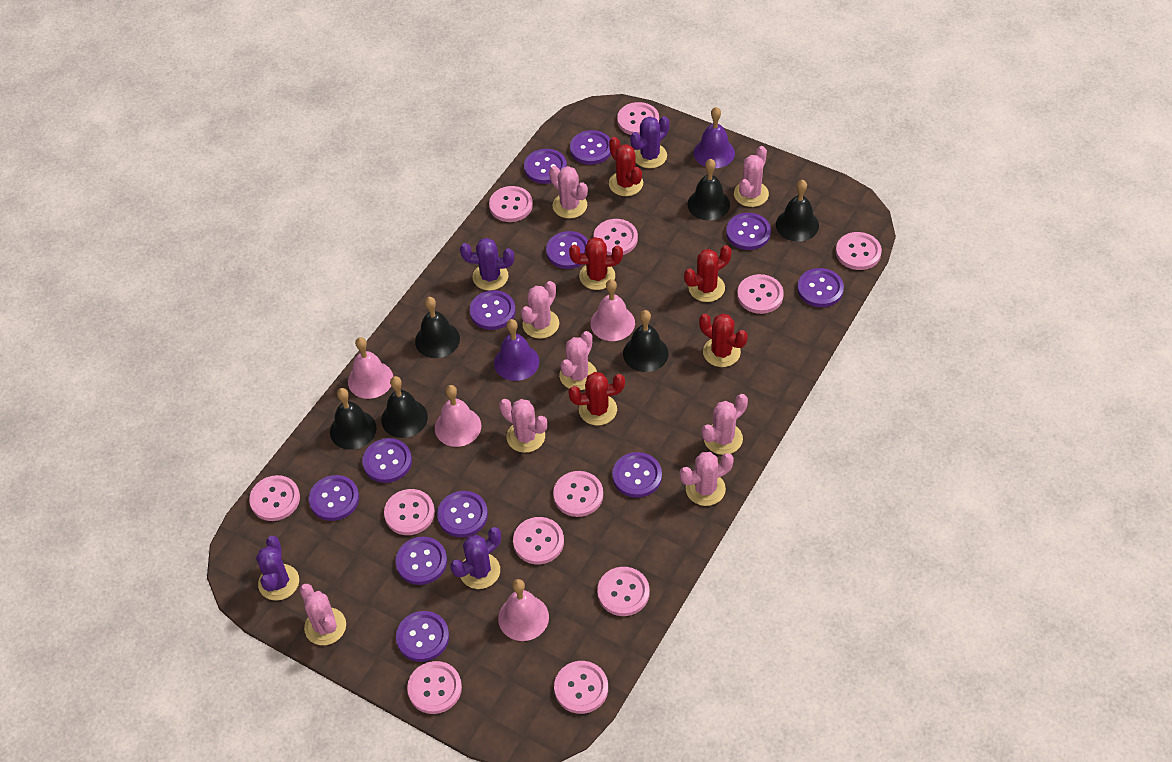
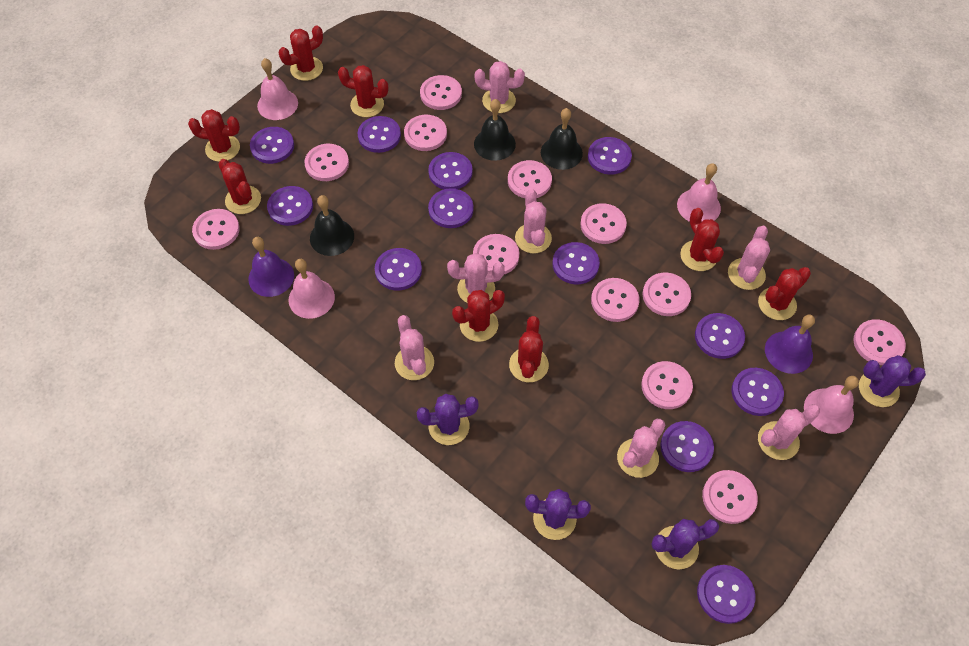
black bell: [330,388,377,450] [381,376,428,438] [415,297,460,358] [623,310,668,372] [687,159,730,220] [776,180,819,242] = 6 -> [310,195,354,256] [474,99,516,161] [541,108,583,170] = 3
pink cactus: [300,584,346,645] [499,399,547,453] [521,281,559,339] [549,166,588,219] [559,331,597,390] [680,452,734,506] [702,394,748,455] [734,146,769,207] = 8 -> [395,315,434,380] [447,253,505,303] [475,61,525,113] [515,189,552,253] [617,419,665,478] [728,226,770,290] [758,404,820,460] = 7
red cactus: [568,372,625,426] [569,237,623,290] [609,137,643,196] [684,245,731,302] [699,314,748,367] = 5 -> [188,109,240,162] [219,159,261,214] [279,25,323,81] [338,65,388,117] [452,290,505,342] [509,316,549,382] [680,208,724,271] [758,267,811,320] = 8

